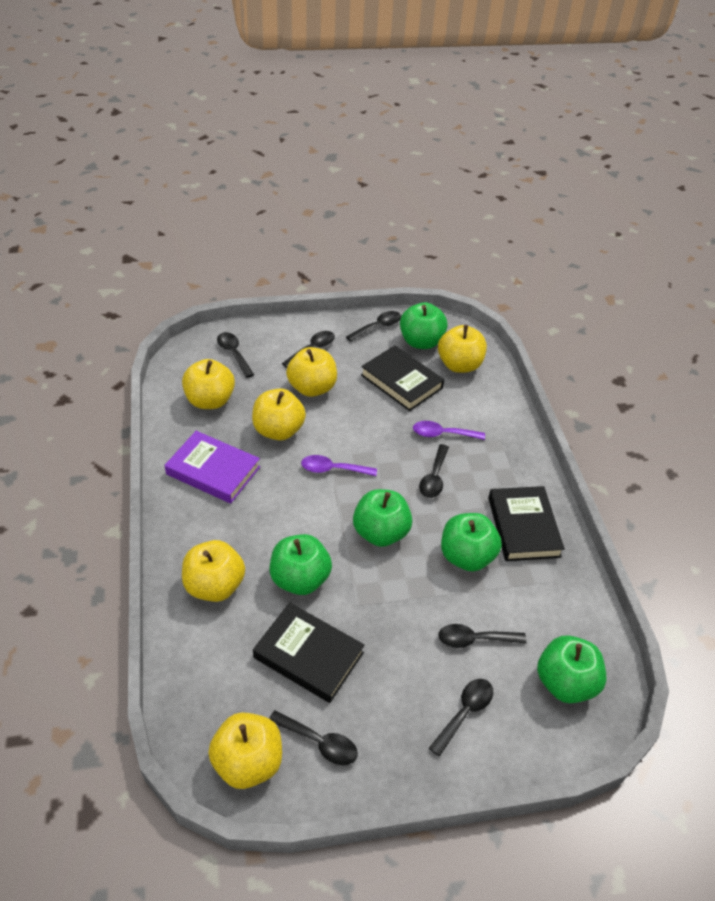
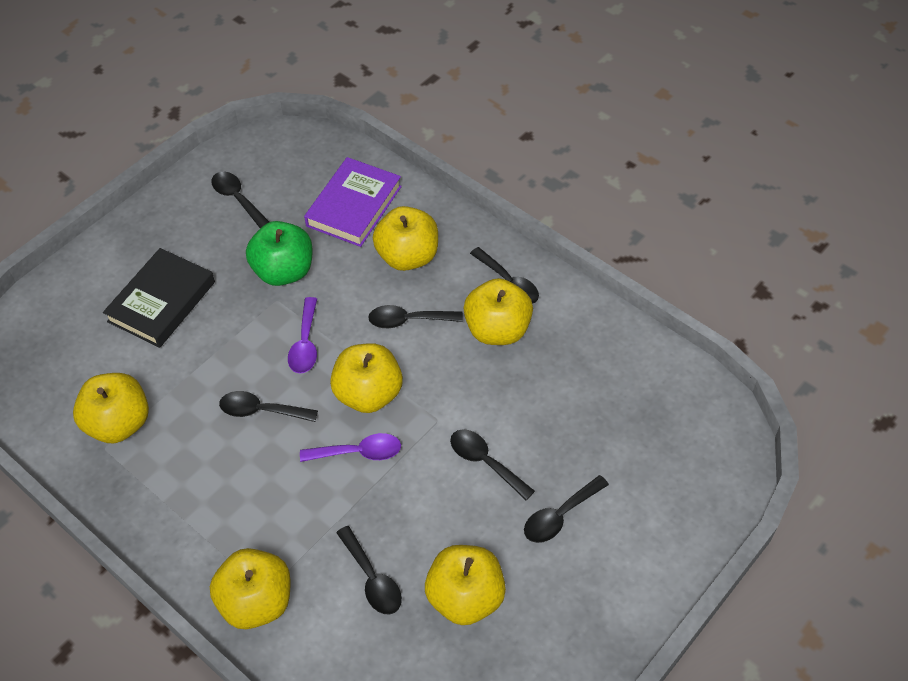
black book: [253,602,365,703] [361,345,444,411] [488,486,565,561] = 3 -> [103,248,215,348] = 1
green apple: [270,534,332,595] [353,489,412,547] [400,302,448,349] [441,513,502,571] [537,636,606,703] = 5 -> [246,221,313,286] = 1

